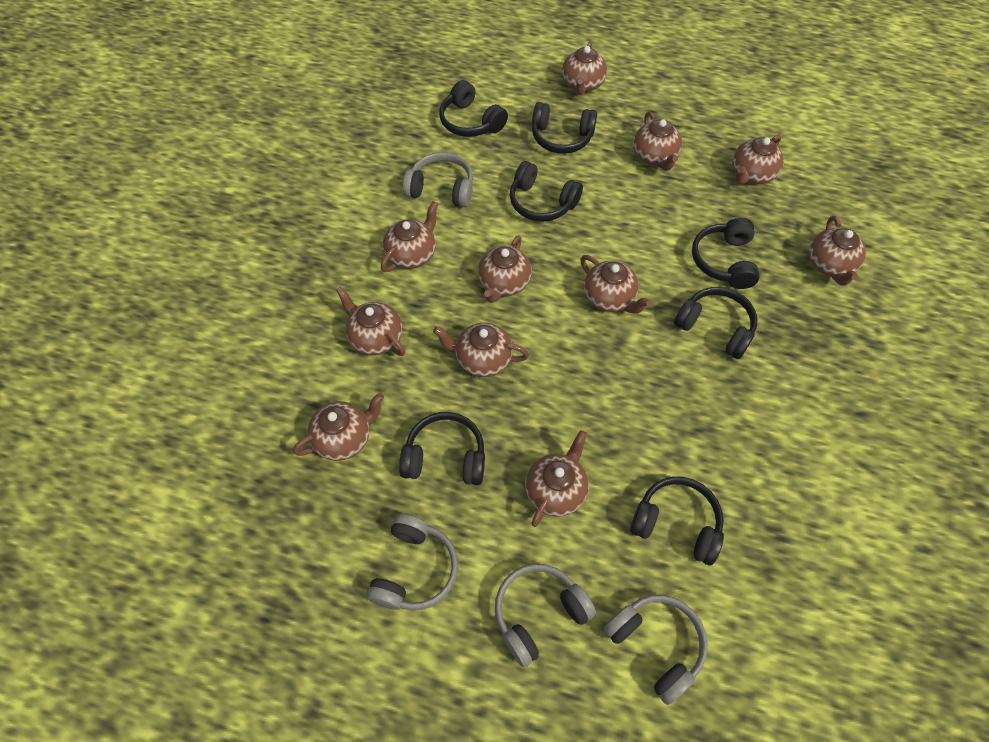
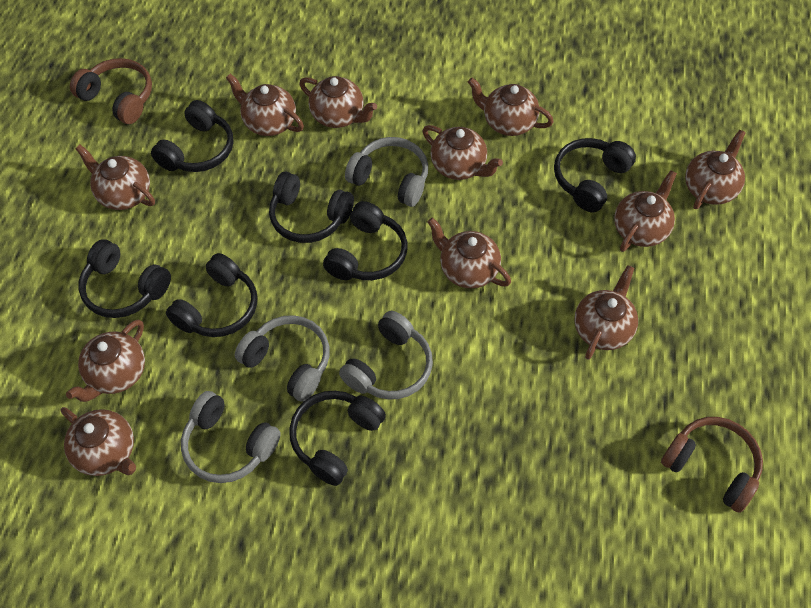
brown headphones: none = 0 -> [70,58,152,124] [661,417,763,513] = 2

